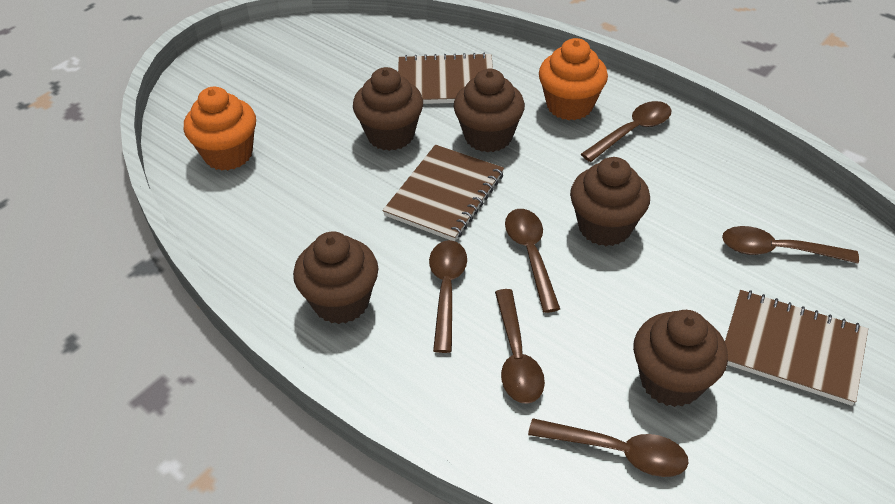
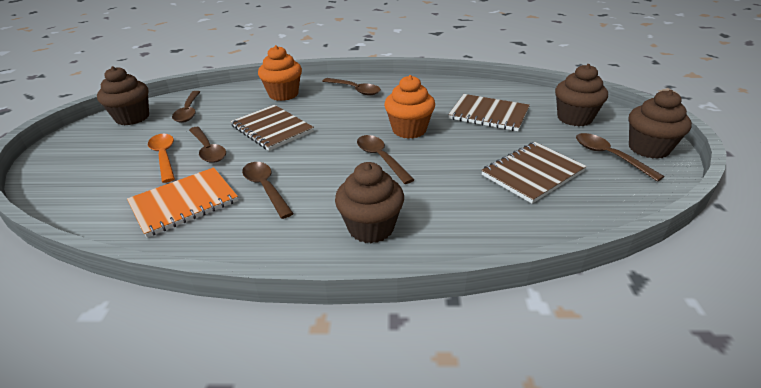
brown cupcake: [293,232,378,324] [353,67,423,151] [454,68,525,153] [570,157,650,246] [633,310,728,407] = 5 -> [97,66,149,125] [335,162,404,243] [555,64,608,126] [629,90,692,159] = 4
orange notebook: none = 0 -> [127,167,238,238] = 1
orange spoon: none = 0 -> [148,134,175,183] = 1

